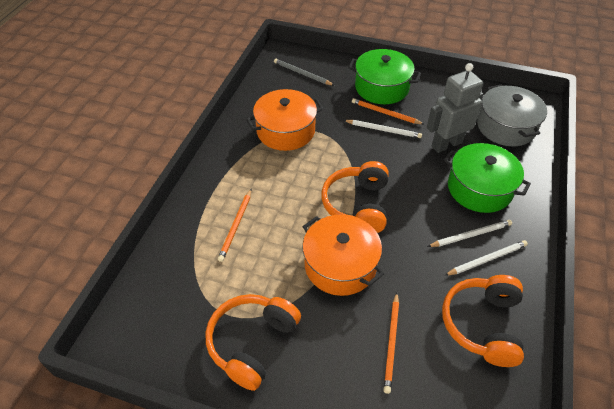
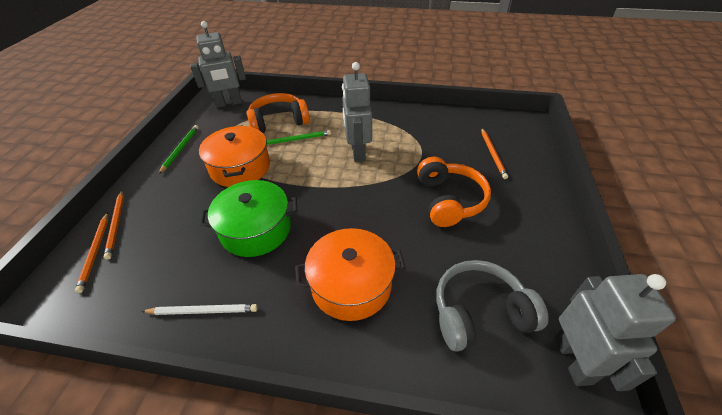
green pencil: none = 0 -> [159,125,199,174] [267,130,331,145] = 2
green pot: [348,49,421,104] [443,143,531,213] = 2 -> [200,180,298,257] = 1
grey headphones: none = 0 -> [436,260,549,352] = 1
grey pencil: [274,59,334,85] = 1 -> none = 0
grey pot: [477,84,547,146] = 1 -> none = 0
grey robot: [427,63,483,153] = 1 -> [190,21,246,108] [342,62,372,162] [555,274,676,391] = 3
orange headphones: [205,294,301,391] [321,161,389,233] [442,275,524,367] = 3 -> [247,93,310,133] [417,157,491,227] = 2
white pencil: [344,120,422,138] [427,220,512,247] [444,240,528,276] = 3 -> [141,304,258,315] = 1

